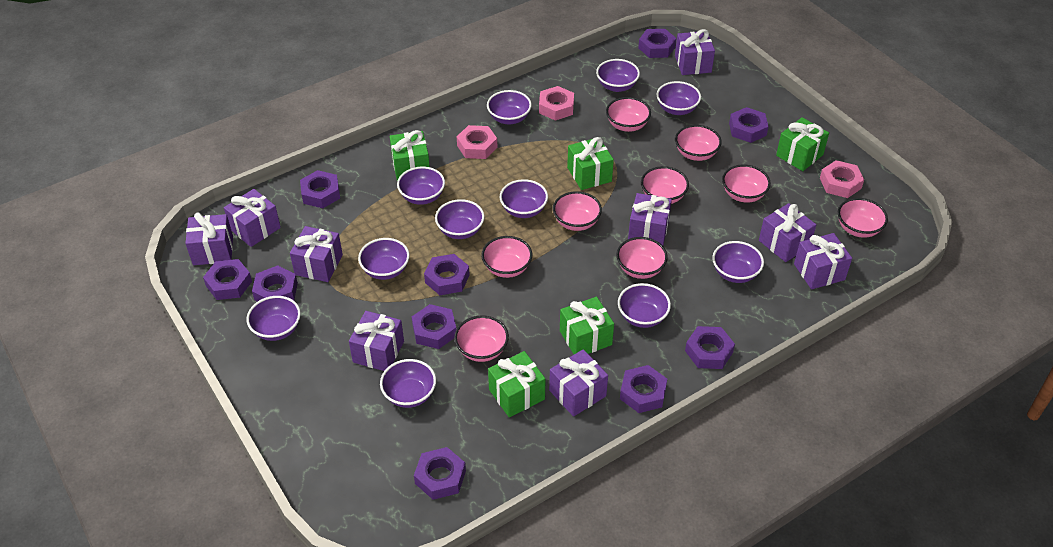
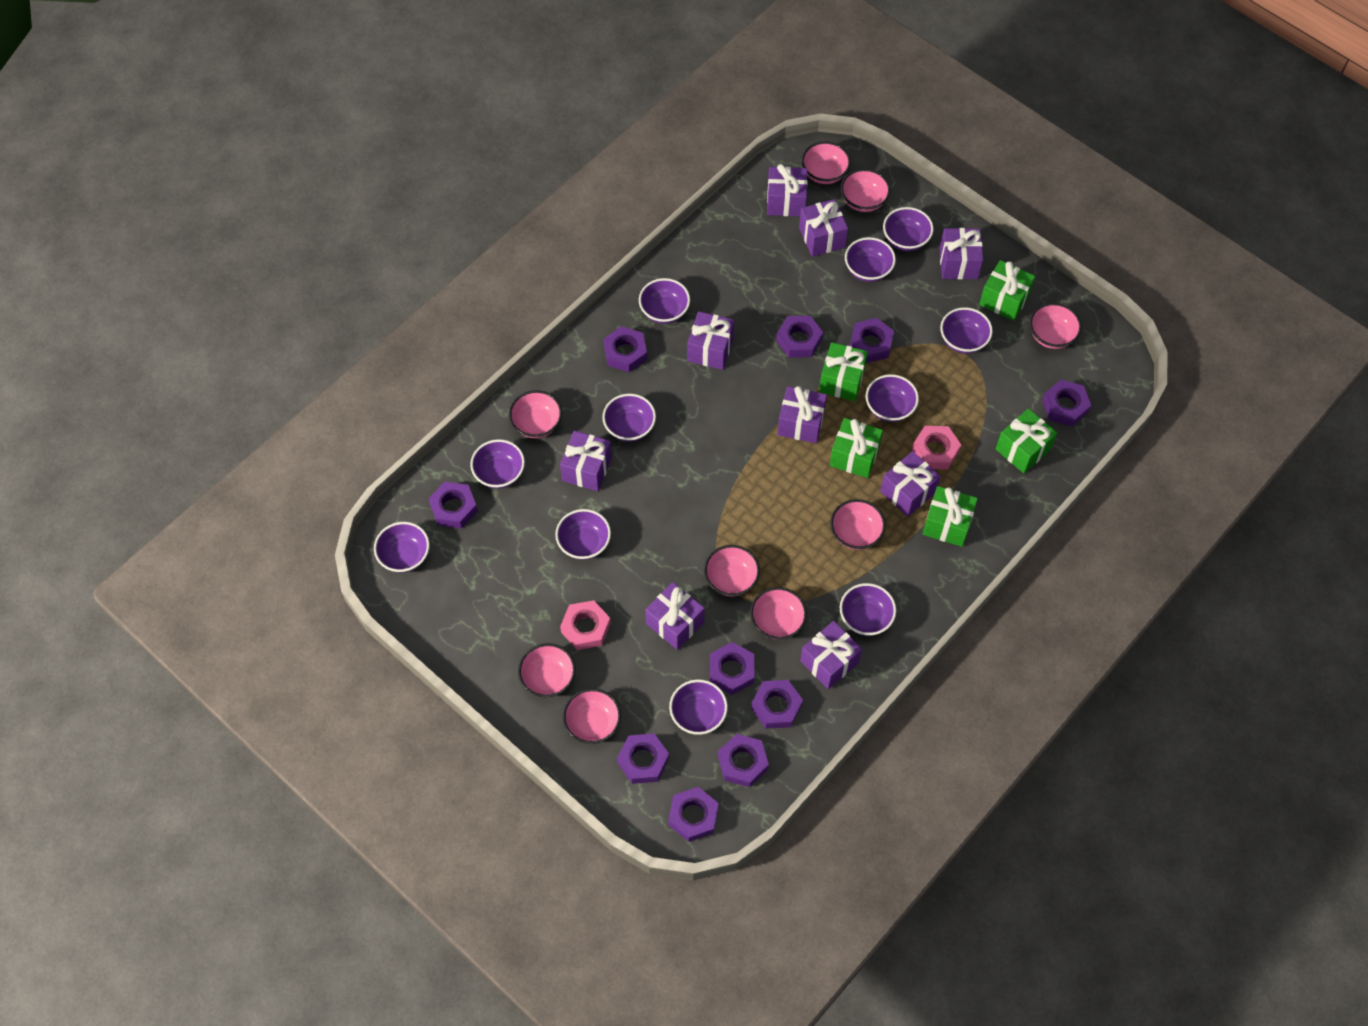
pink nut: [457,125,497,159] [539,86,574,121] [820,160,864,198] = 3 -> [560,600,611,650] [912,426,961,470] = 2

